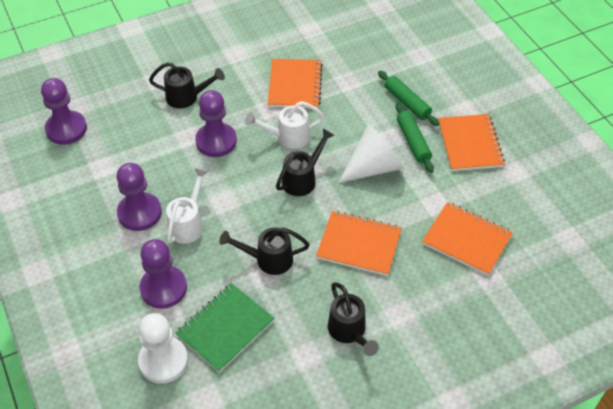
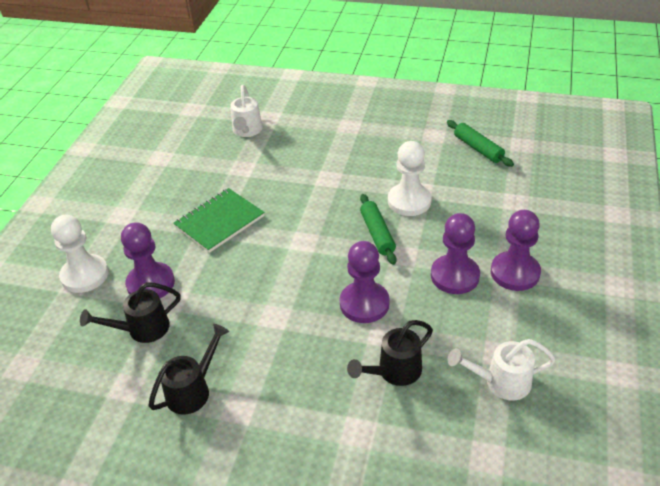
black watering can: [149,62,225,108] [219,227,310,275] [276,129,335,196] [328,282,379,356] = 4 -> [80,282,181,343] [149,324,229,415] [347,320,433,386] = 3
orange notebook: [268,59,323,108] [316,211,402,276] [422,202,513,275] [438,114,505,171] = 4 -> none = 0
white cone: [338,123,404,183] = 1 -> none = 0
white pawn: [138,313,188,384] = 1 -> [51,215,109,293] [388,141,432,216] = 2

